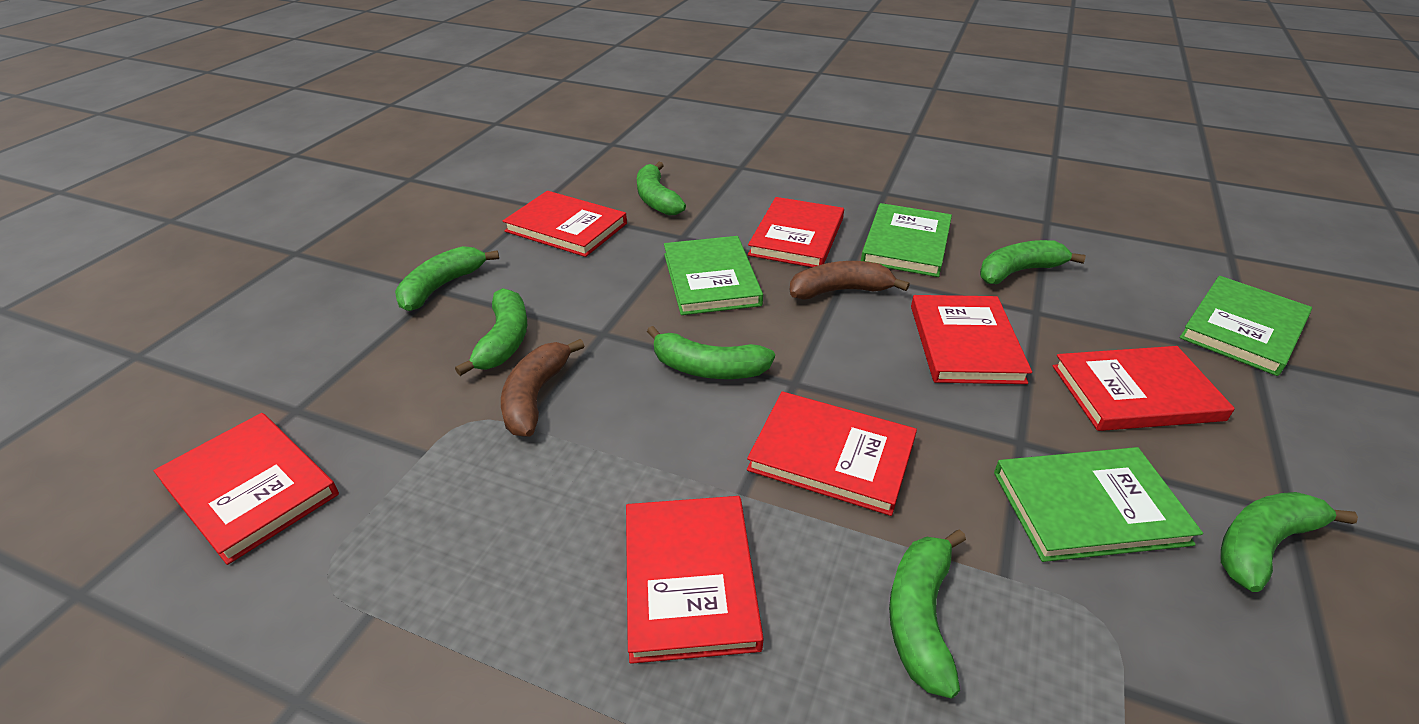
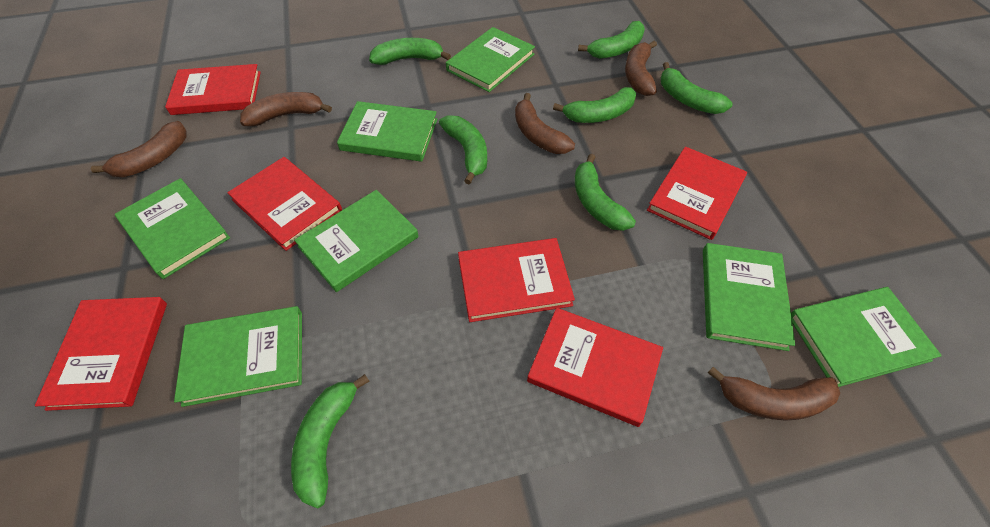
brown banana: [501,339,584,437] [790,261,910,300] = 2 -> [90,121,187,177] [240,92,332,126] [515,93,575,154] [625,41,657,96] [708,367,840,421] = 5
green book: [664,236,763,315] [861,203,952,277] [994,447,1203,562] [1180,276,1312,376] = 4 -> [115,178,230,279] [174,306,302,407] [294,190,419,292] [337,101,437,162] [446,27,535,92] [703,243,795,351] [791,287,942,387] = 7
red book: [154,413,339,565] [503,191,627,257] [626,496,764,664] [747,391,917,516] [748,197,844,267] [911,295,1032,384] [1053,346,1235,431] = 7 -> [35,297,167,411] [165,64,261,115] [227,157,342,251] [458,238,575,322] [527,308,663,427] [647,147,747,240] = 6

